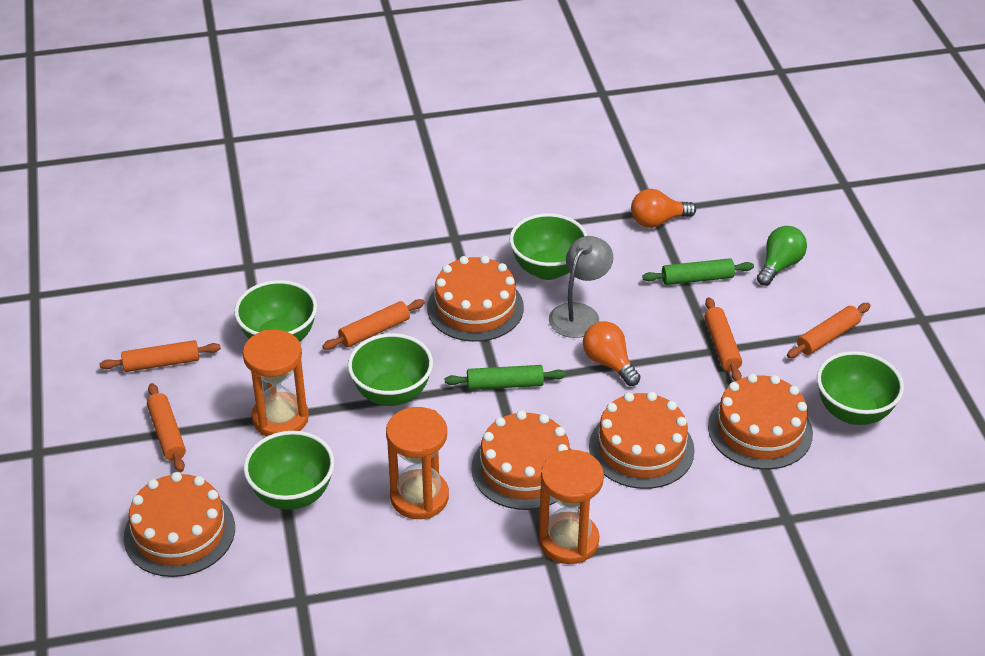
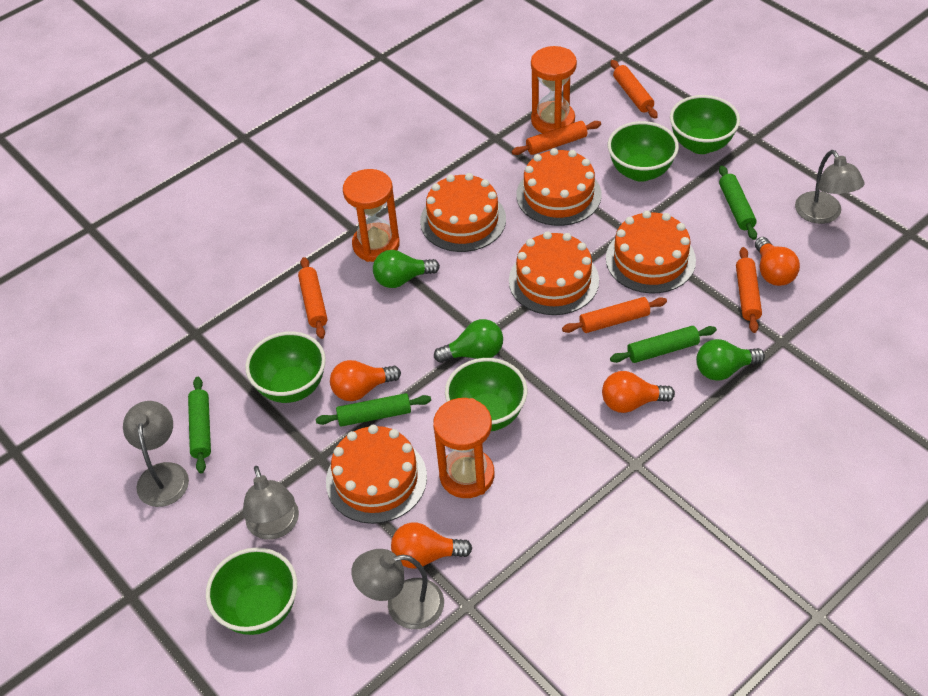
green light bulb: [757,226,807,286] = 1 -> [373,250,440,288] [434,319,503,363] [696,339,765,381] = 3
green rolling pin: [445,365,566,390] [642,258,754,285] = 2 -> [188,377,211,473] [316,393,431,427] [610,326,717,363] [719,165,757,240] = 4
grey lamp: [549,236,614,338] = 1 -> [123,401,189,507] [243,466,299,540] [351,549,444,629] [795,150,864,224] = 4
orange light bulb: [583,321,640,386] [631,189,696,228] = 2 -> [330,360,401,401] [391,523,472,569] [602,371,675,413] [755,237,800,286] = 4

